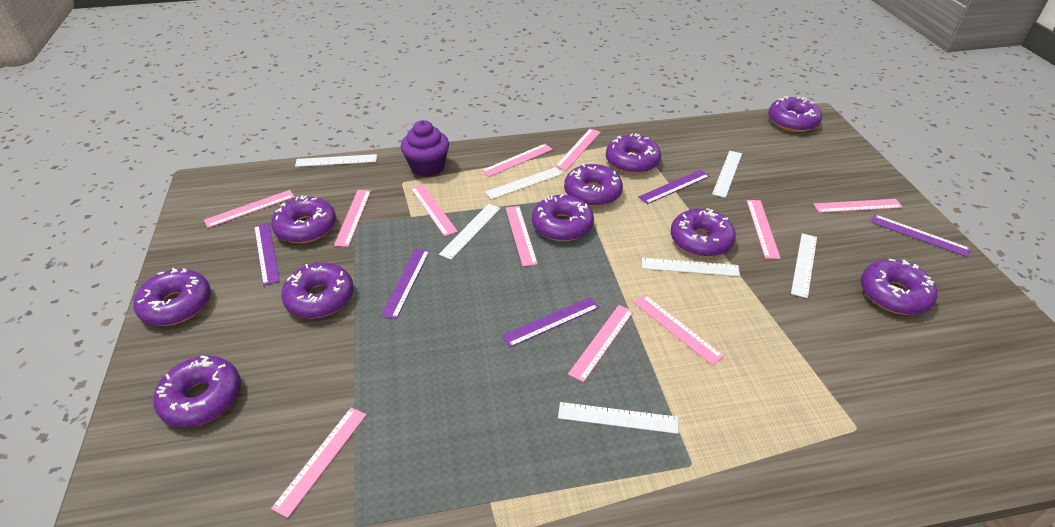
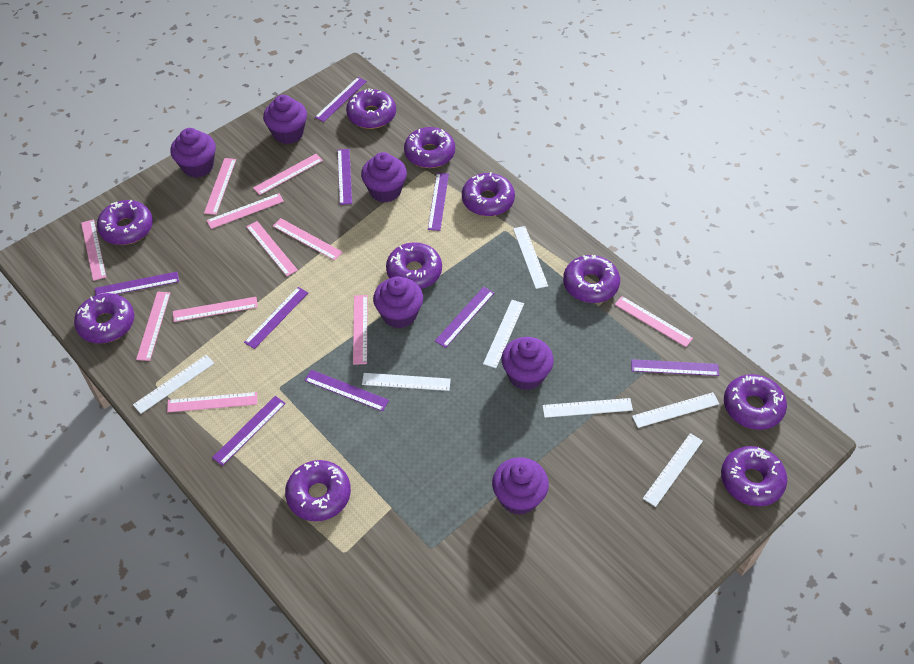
purple cupcake: [401,120,449,177] = 1 -> [170,128,216,178] [263,95,307,144] [361,152,407,203] [373,276,423,329] [492,457,549,515] [501,337,554,390] = 6
purple ruler: [254,223,280,286] [381,249,430,319] [502,297,599,347] [638,170,710,204] [871,215,971,257] = 5 -> [95,272,179,295] [212,396,286,466] [244,287,308,349] [304,370,389,411] [315,77,367,122] [337,149,352,205] [428,173,449,231] [435,287,494,348] [631,359,719,376] = 9

